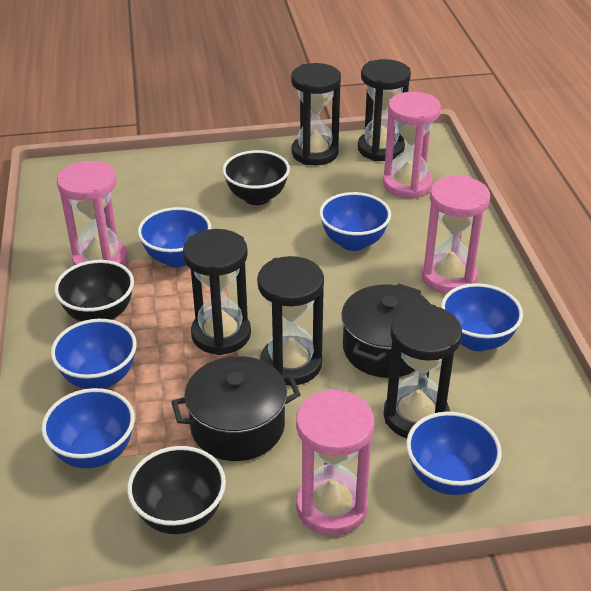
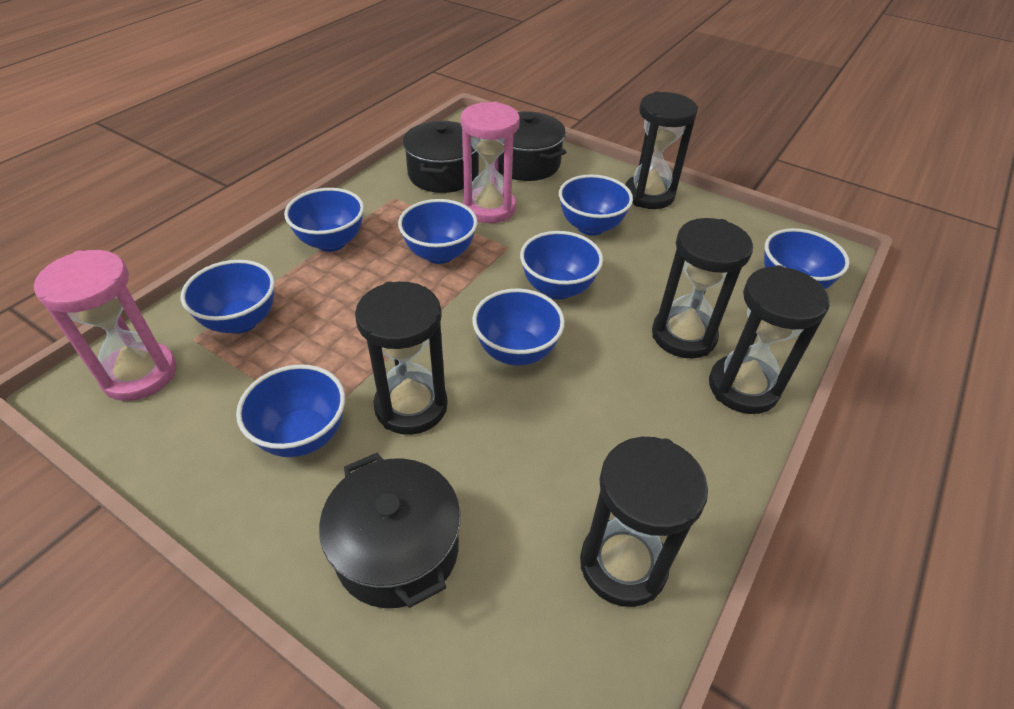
black bowl: [54,260,134,322] [127,446,226,534] [222,150,290,205] = 3 -> none = 0
black pot: [172,356,301,461] [341,283,431,378] = 2 -> [319,453,461,608] [402,121,479,193] [498,111,566,181] = 3
blue bowl: [41,388,135,468] [51,319,137,389] [138,207,211,268] [319,192,391,251] [406,412,502,495] [441,283,523,351] = 6 -> [181,260,275,334] [236,364,345,457] [284,188,364,252] [398,199,477,264] [472,289,565,366] [520,231,603,299] [559,174,633,236] [764,228,850,289] = 8
pink hourglass: [57,161,128,265] [296,389,374,536] [383,92,441,199] [421,176,490,294] = 4 -> [34,250,176,401] [461,102,520,223] = 2

